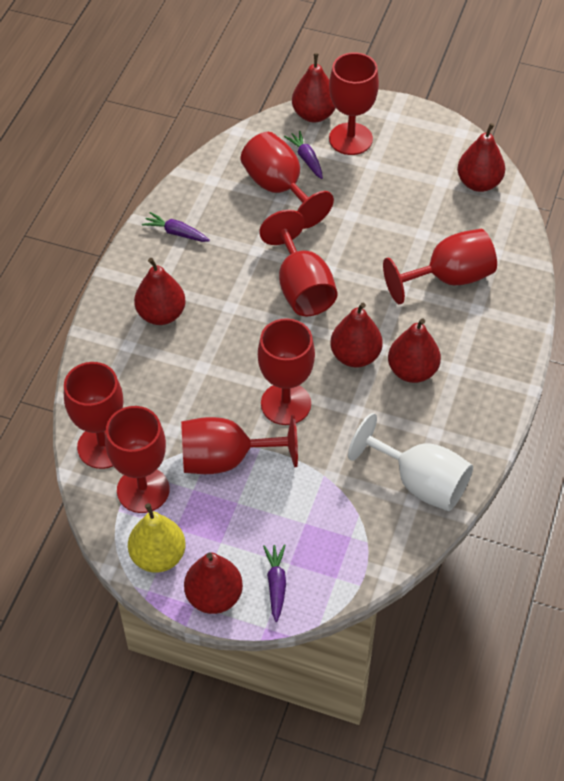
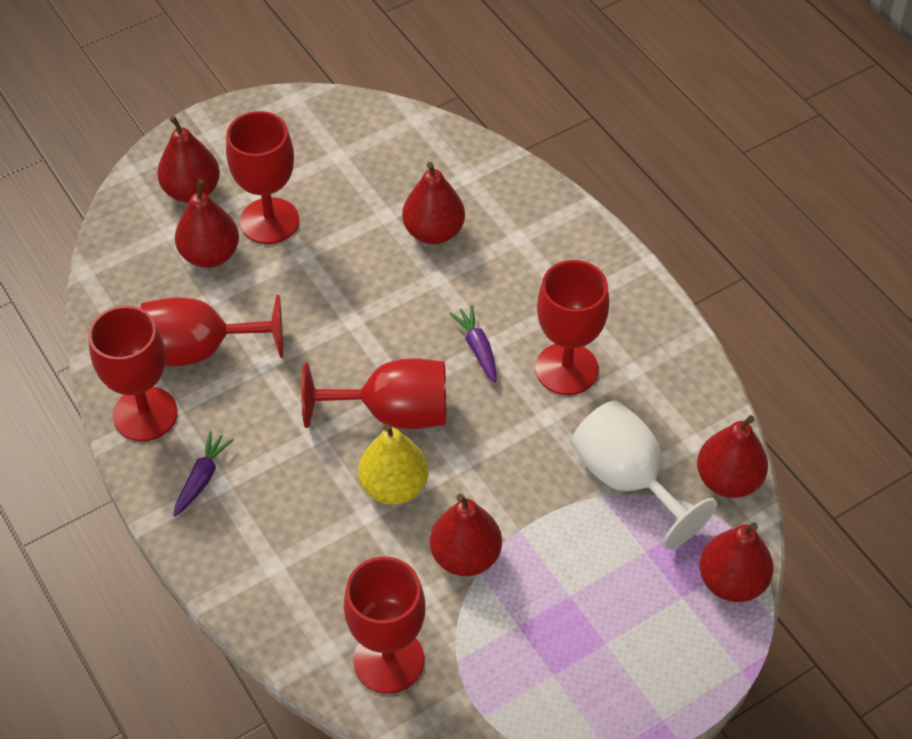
purple carrot: [142,212,210,242] [263,544,286,622] [284,131,323,179] = 3 -> [173,431,234,516] [449,305,496,383] = 2
red goblet: [64,362,123,469] [105,406,170,513] [181,415,298,474] [241,132,334,229] [258,318,315,425] [259,210,337,316] [329,52,379,155] [383,229,497,304] = 8 -> [88,305,178,441] [140,295,283,366] [226,111,299,244] [301,358,446,429] [344,556,426,694] [535,260,609,395] = 6

